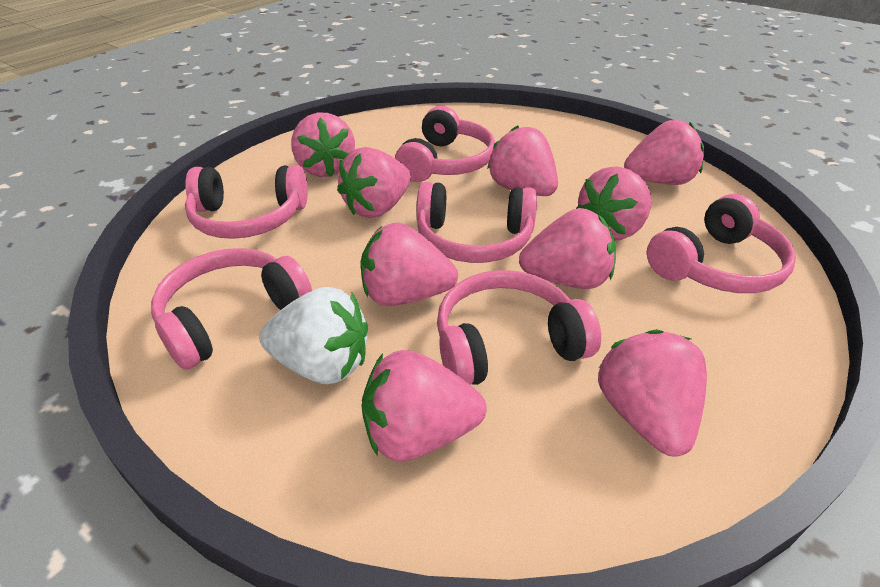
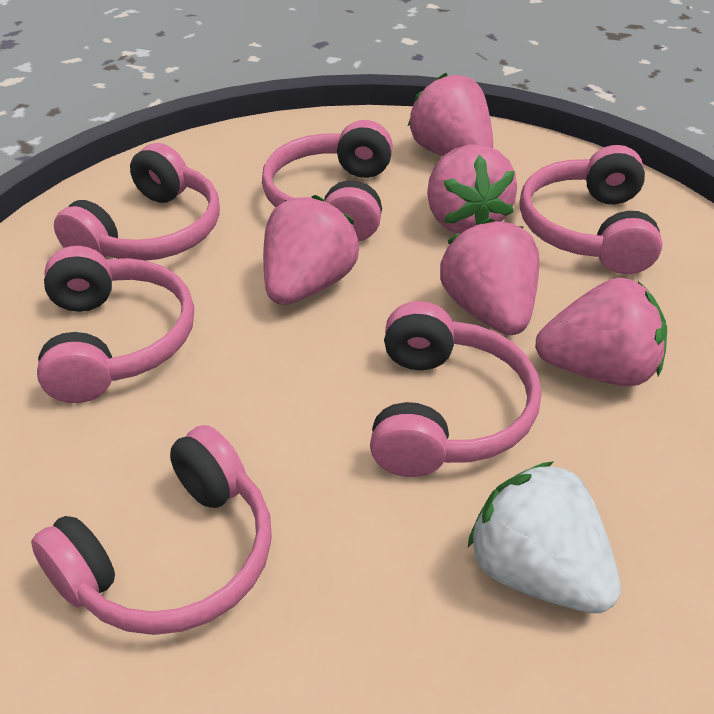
pink strawberry: [291,113,355,177] [337,147,411,218] [361,223,458,306] [361,350,487,461] [487,125,558,196] [519,208,616,289] [576,166,651,240] [598,329,707,457] [624,120,704,185] = 9 -> [263,195,359,305] [408,73,493,156] [427,145,517,234] [440,218,539,335] [535,278,667,386] = 5

